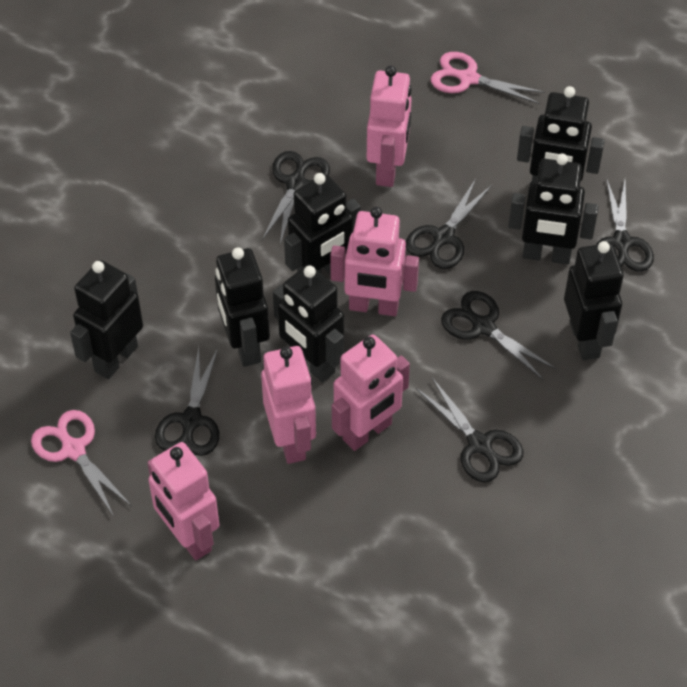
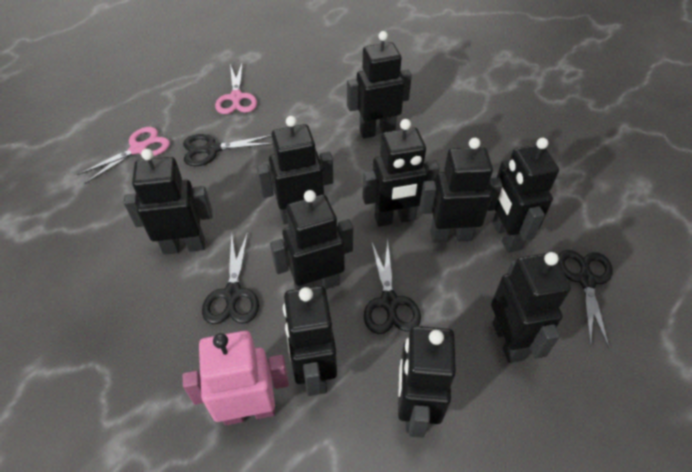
black robot: [70,260,143,379] [215,247,270,367] [273,265,344,383] [284,173,361,276] [508,153,598,265] [517,86,605,182] [564,241,624,360] = 7 -> [124,149,212,255] [257,116,333,224] [270,190,353,289] [283,286,337,396] [347,31,412,138] [362,119,439,227] [398,326,456,438] [419,138,503,243] [491,252,571,363] [492,138,559,253] = 10
black scissors: [155,347,219,456] [262,151,330,245] [406,179,492,269] [416,378,524,482] [441,291,556,381] [596,178,654,272] = 6 -> [183,134,273,166] [202,232,259,324] [364,240,421,334] [558,250,613,350] = 4
pink robot: [147,442,219,560] [261,346,316,464] [330,207,419,316] [332,334,410,451] [367,66,411,187] = 5 -> [183,331,289,425] = 1

